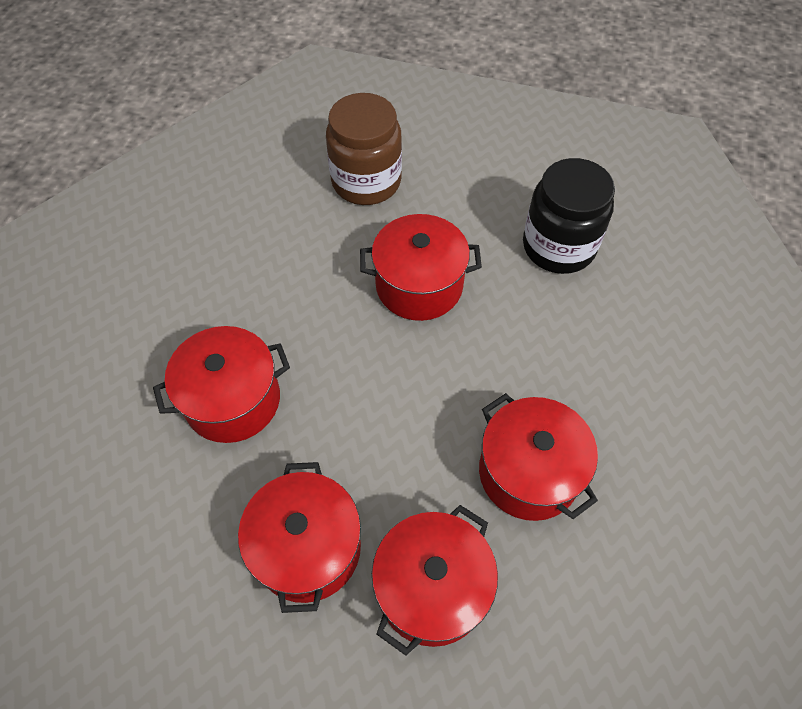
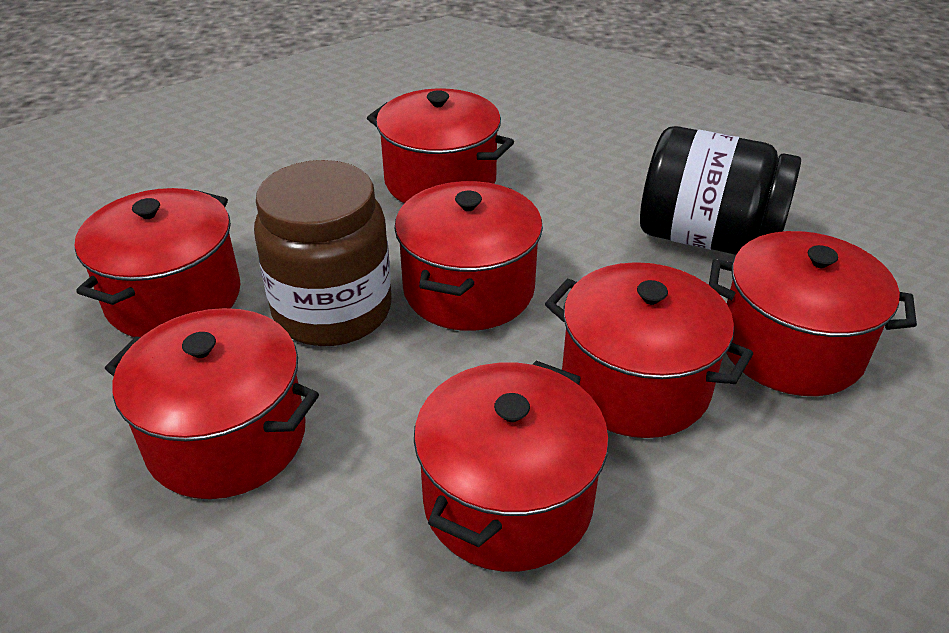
red pot: [153,326,290,443] [238,462,361,613] [360,214,482,321] [372,505,498,656] [479,393,598,521] = 5 -> [75,188,241,337] [105,308,319,499] [367,88,514,203] [394,181,543,331] [414,361,609,572] [545,262,753,438] [709,231,917,396] = 7

